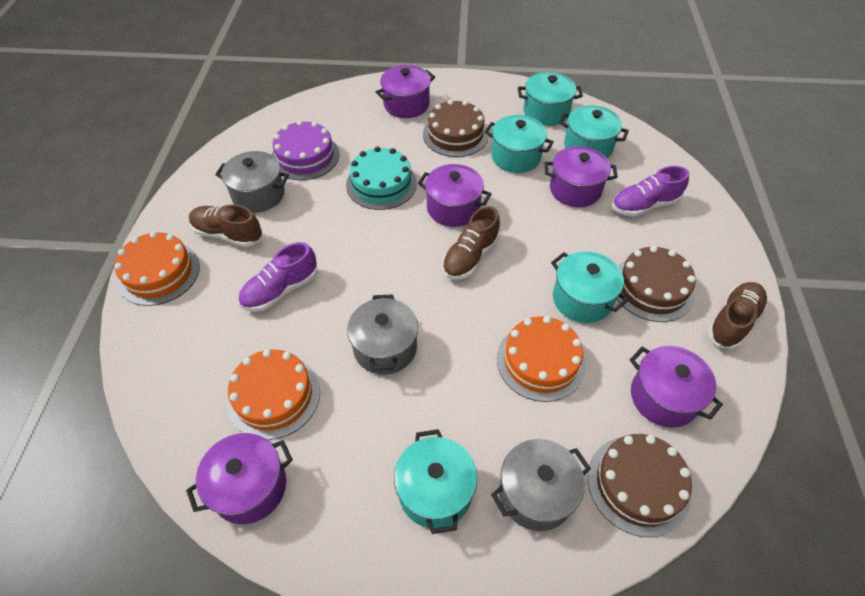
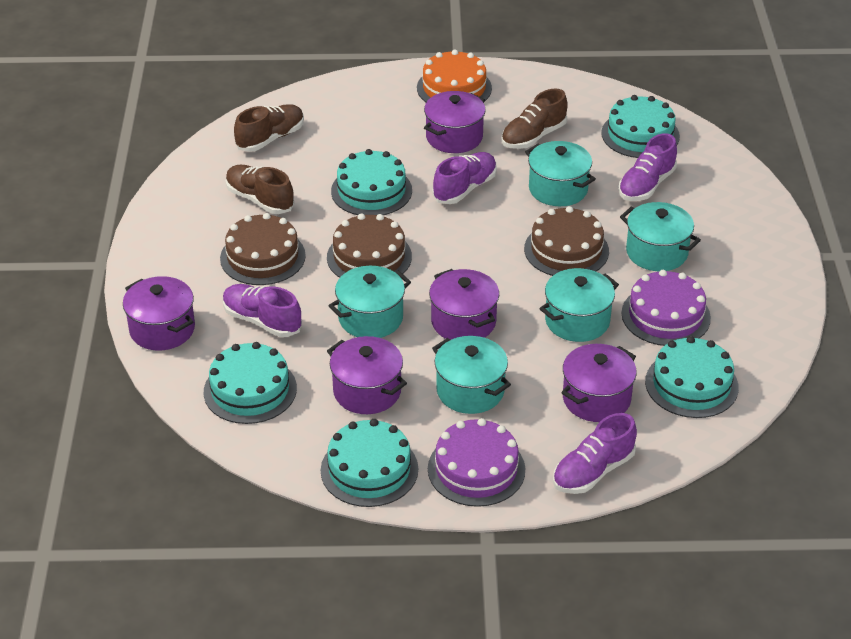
grey pot: [215,151,289,213] [347,295,418,375] [491,439,591,531] = 3 -> none = 0
orange cake: [114,231,200,306] [227,349,320,440] [497,316,586,402] = 3 -> [417,50,492,102] = 1
purple cake: [272,120,339,180] = 1 -> [428,418,525,507] [621,270,711,346] = 2
purple shoe: [238,242,318,312] [612,166,689,217] = 2 -> [223,284,302,337] [432,152,497,204] [553,413,637,494] [618,133,677,201] = 4
turquoise cake: [346,146,417,210] = 1 -> [204,342,297,424] [321,419,418,507] [331,149,412,215] [601,95,680,158] [645,336,739,418] = 5

